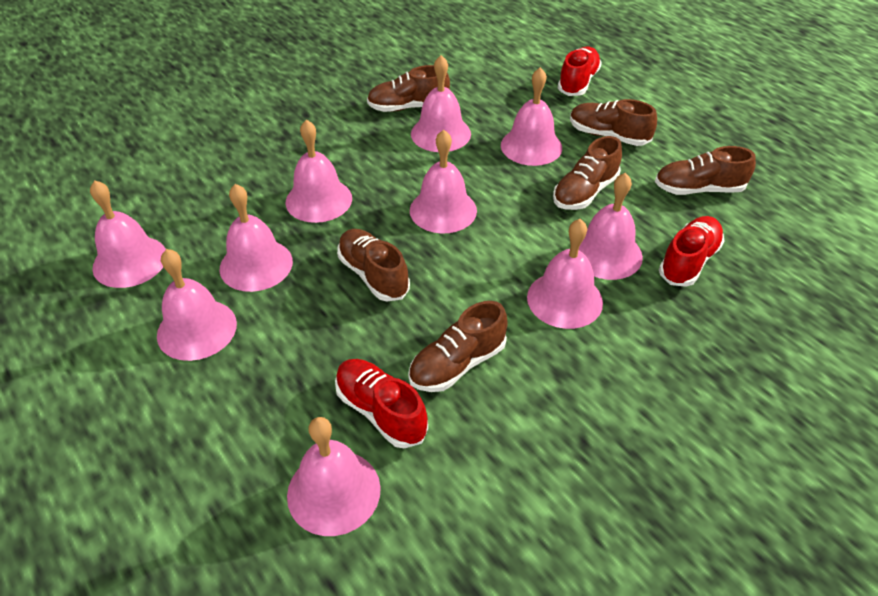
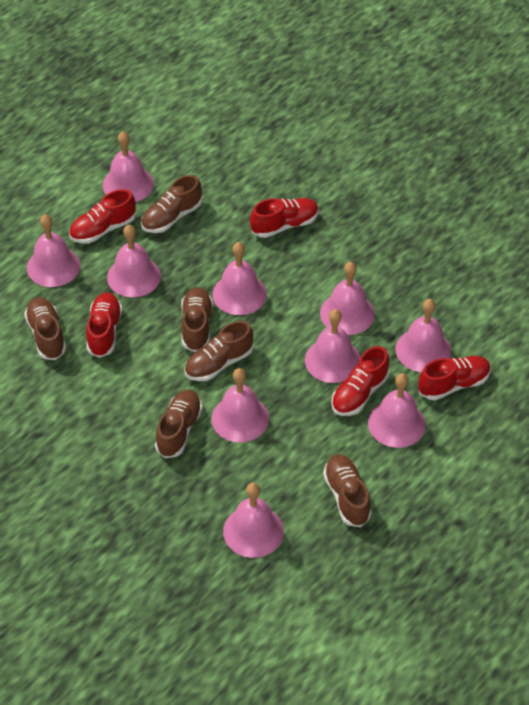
red shoe: [335,359,428,448] [558,46,602,96] [659,216,725,287] = 3 -> [69,189,136,243] [86,292,122,358] [250,198,319,238] [331,346,390,416] [418,356,491,400] = 5

